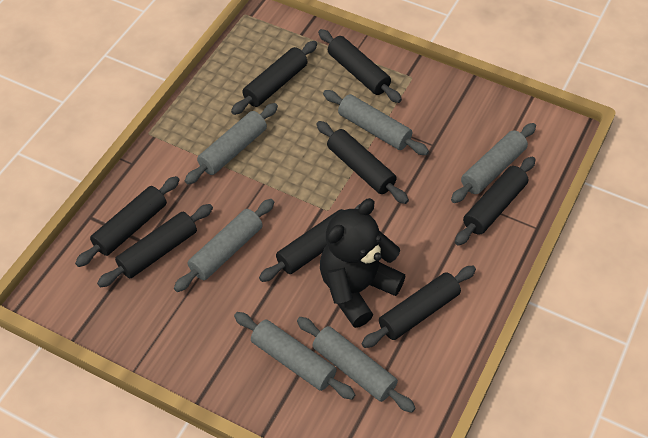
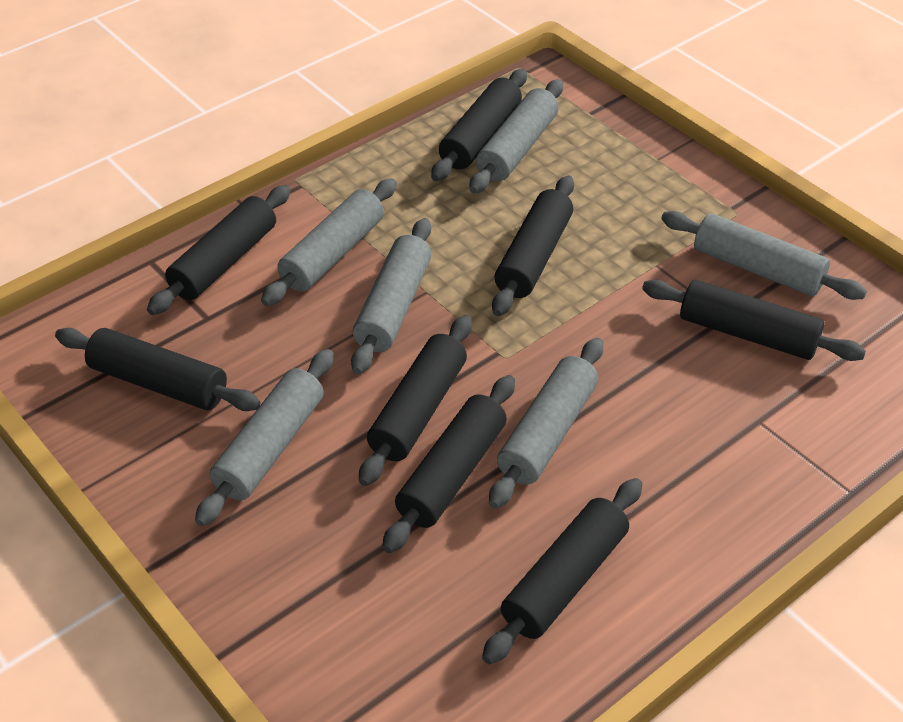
black teddy bear: [320,198,405,328] = 1 -> none = 0

